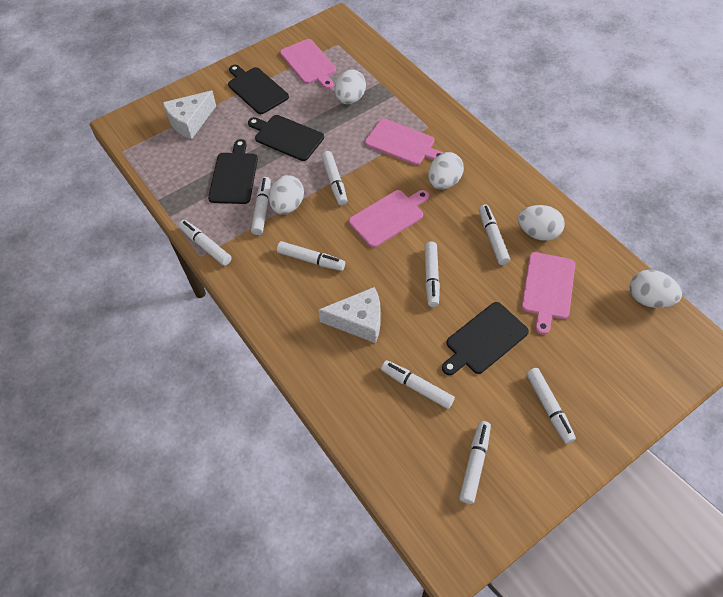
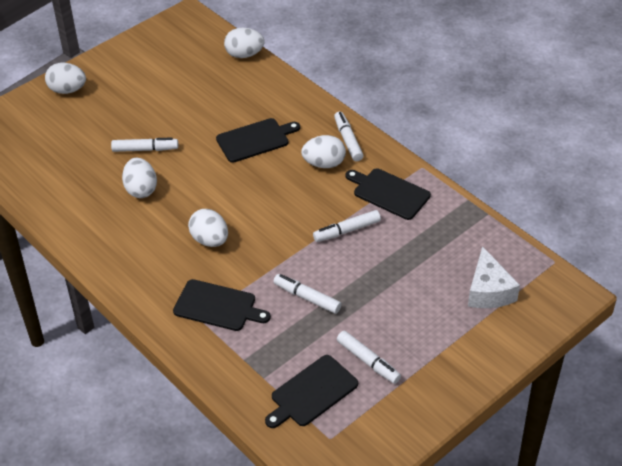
pink cutting board: [280,39,336,89] [349,190,429,248] [365,119,443,165] [521,252,575,335] = 4 -> none = 0
white cheese: [163,91,216,139] [318,287,381,343] = 2 -> [468,246,520,308] = 1
white marker: [179,220,232,266] [251,177,271,235] [277,241,345,271] [321,151,347,205] [381,360,455,409] [425,242,440,307] [459,421,491,504] [479,204,510,265] [526,368,576,444] = 9 -> [111,137,178,152] [273,274,342,314] [313,210,381,242] [334,112,364,161] [337,331,401,384] = 5

